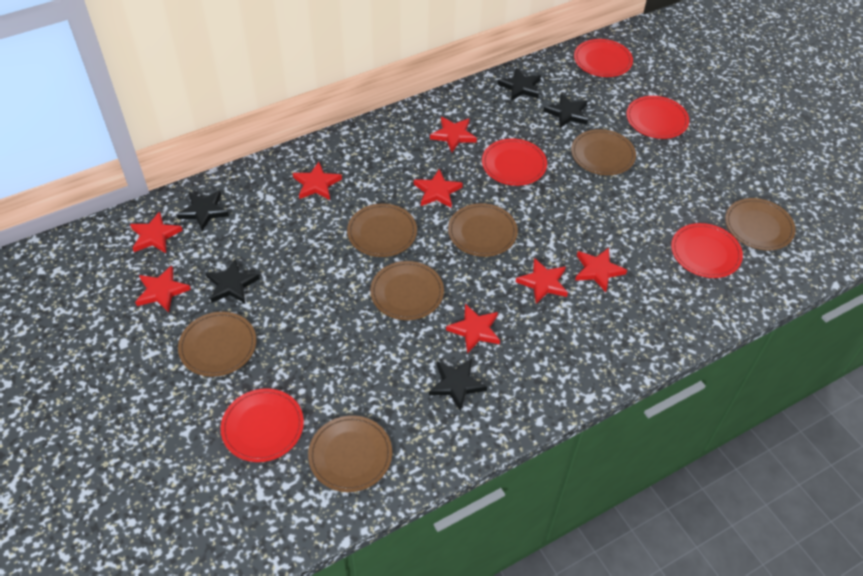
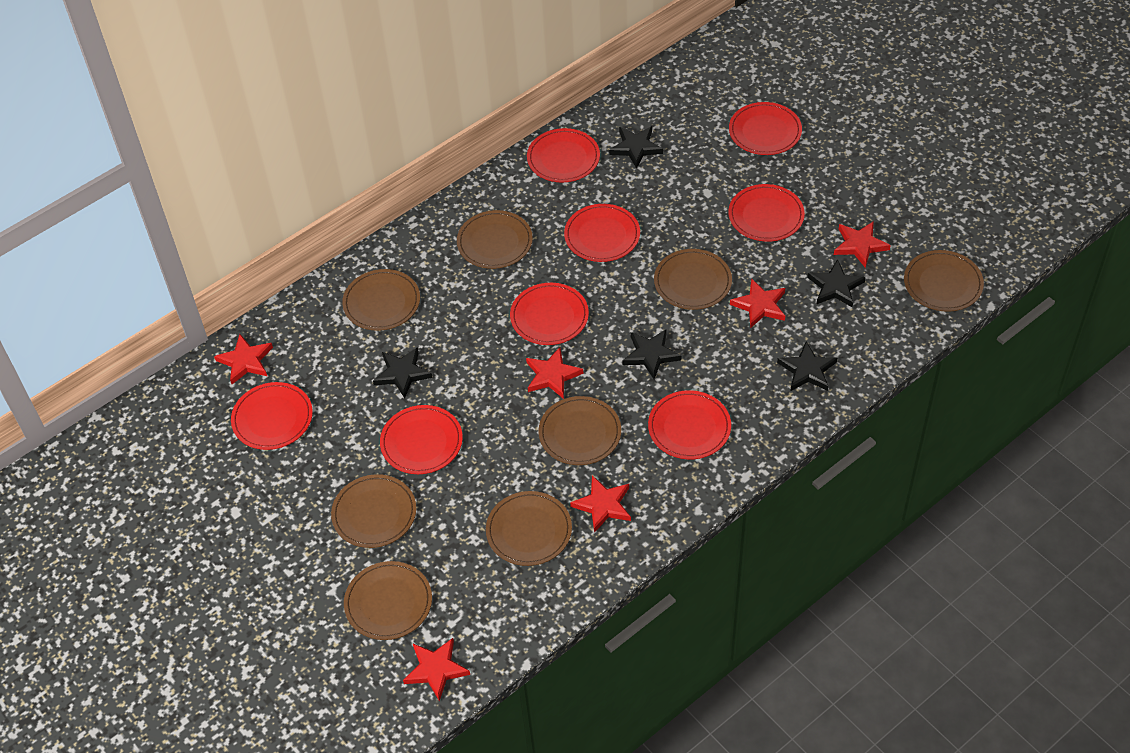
brown plate: [178,312,256,377] [308,415,392,492] [347,203,417,257] [370,261,444,320] [448,203,518,257] [571,129,636,175] [725,198,796,250] = 7 -> [331,474,416,548] [342,269,420,331] [344,561,432,640] [457,210,533,269] [486,491,572,566] [538,396,621,465] [654,249,732,310] [904,250,984,312] = 8
red plate: [221,389,304,462] [482,139,547,186] [574,39,633,77] [626,96,689,139] [671,223,743,278] = 5 -> [231,382,313,450] [380,405,463,474] [510,283,589,345] [527,128,600,182] [564,204,640,262] [648,390,731,459] [728,184,805,242] [729,102,802,155] = 8
red star: [130,211,183,253] [135,265,191,313] [293,162,342,200] [414,169,463,208] [430,117,477,152] [446,304,500,353] [516,258,568,304] [575,248,627,292] = 8 -> [214,334,273,384] [403,638,470,701] [526,347,583,399] [570,475,631,533] [730,279,785,328] [834,221,891,268] = 6

